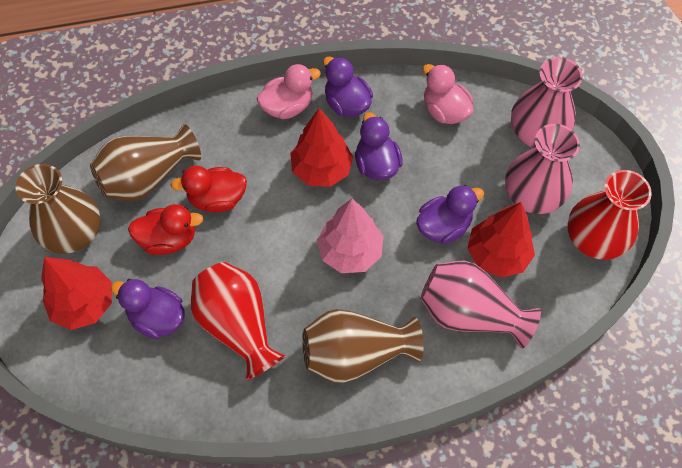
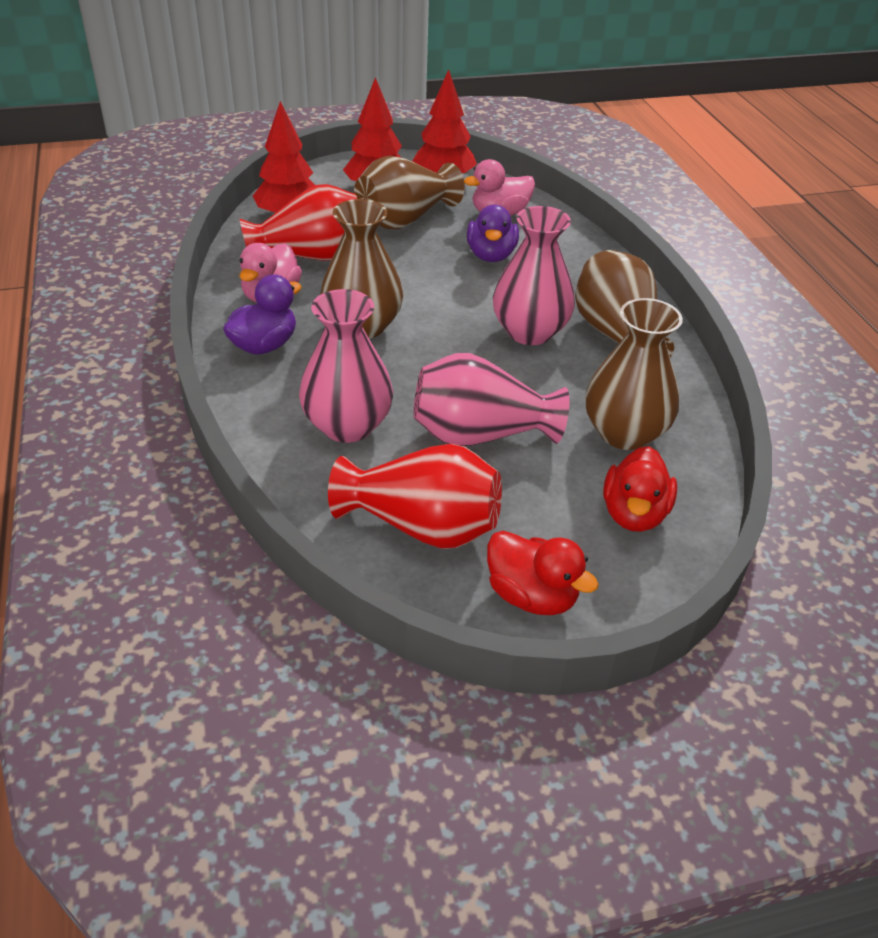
brown vase: [15,164,101,254] [90,124,201,201] [302,309,424,383] = 3 -> [321,199,403,339] [354,156,465,229] [575,250,674,357] [585,298,683,450] = 4
pink tree: [317,199,383,273] = 1 -> none = 0
purple duck: [111,279,185,339] [323,56,373,117] [355,112,403,180] [416,185,484,244] = 4 -> [223,275,302,355] [467,205,519,262] = 2

